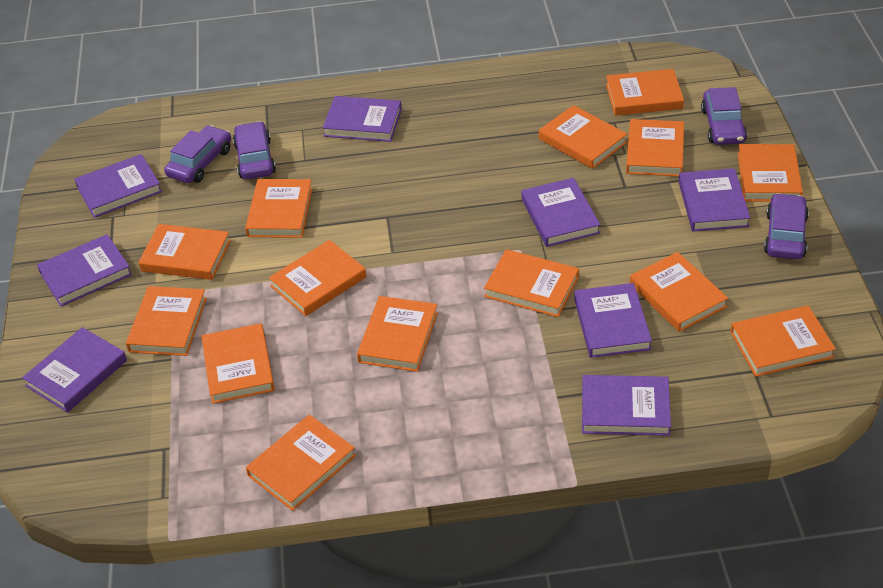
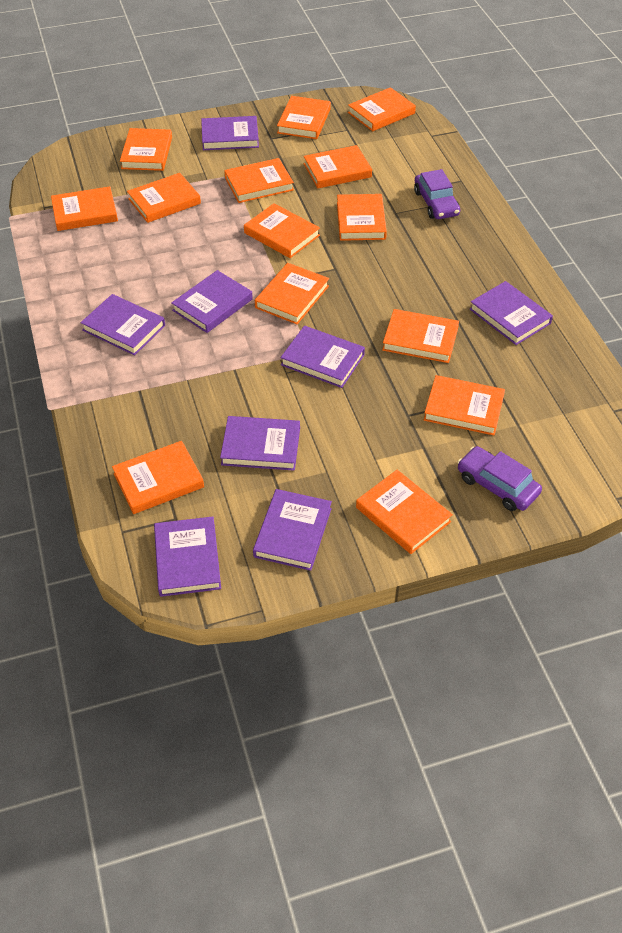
purple car: [164,125,231,183] [233,121,276,180] [701,87,747,145] [764,193,809,260] = 4 -> [414,169,460,219] [458,446,542,511] = 2

